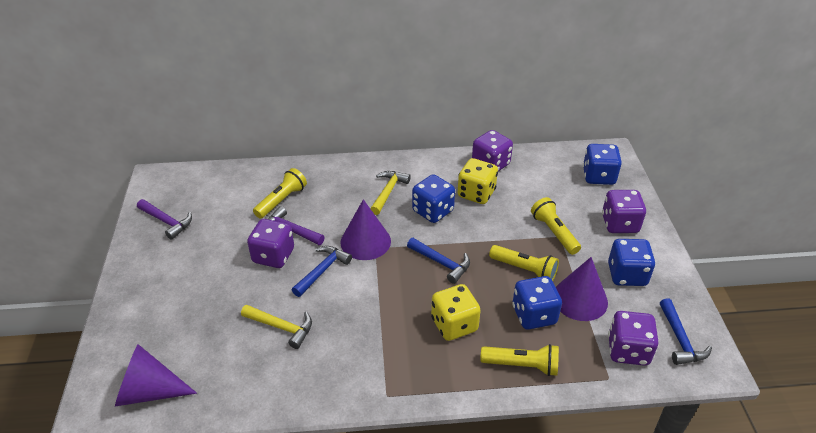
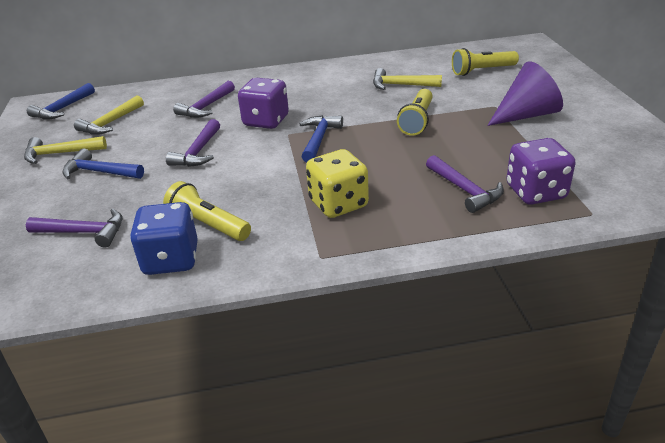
blue dice: [412,174,455,223] [512,276,562,329] [583,144,622,185] [608,239,655,286] = 4 -> [130,202,198,275] = 1
purple cone: [115,344,197,407] [341,199,391,260] [556,257,608,321] = 3 -> [487,61,563,126] = 1
purple dice: [247,219,294,268] [472,130,513,171] [602,190,646,233] [608,311,658,366] = 4 -> [238,78,289,129] [506,138,576,205] = 2
purple hammer: [137,199,192,240] [268,206,324,245] = 2 -> [26,209,123,248] [166,119,220,167] [173,81,235,118] [426,155,504,213] = 4
yellow dice: [431,284,481,341] [458,158,498,204] = 2 -> [306,149,369,218] = 1
yellow flashlight: [253,168,307,219] [481,344,559,376] [489,245,559,281] [531,197,581,255] = 4 -> [163,181,251,241] [397,89,433,136] [452,48,519,76] = 3
yellow hammer: [241,305,312,349] [370,171,411,215] = 2 -> [24,136,107,164] [74,96,144,135] [373,68,442,90] = 3

